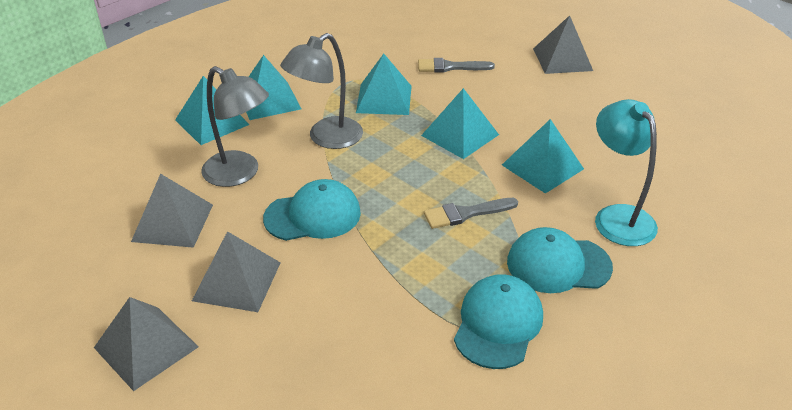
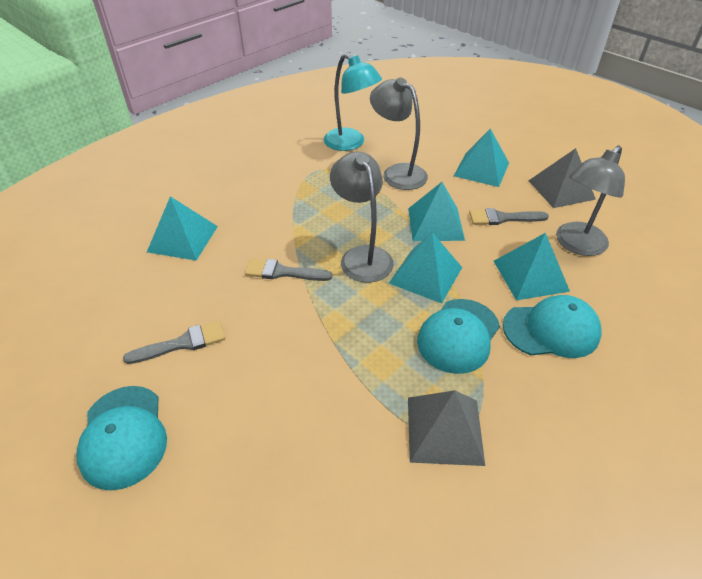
grey brush: [418,58,495,73] [424,198,518,229] = 2 -> [123,321,225,364] [245,259,332,281] [469,208,549,225] = 3
grey lamp: [201,66,269,187] [280,33,363,149] = 2 -> [330,152,394,282] [370,78,428,190] [556,146,625,256] = 3
grey pyramid: [94,297,199,391] [131,174,213,248] [192,231,281,312] [533,15,593,74] = 4 -> [408,390,485,466] [528,148,596,208] = 2

